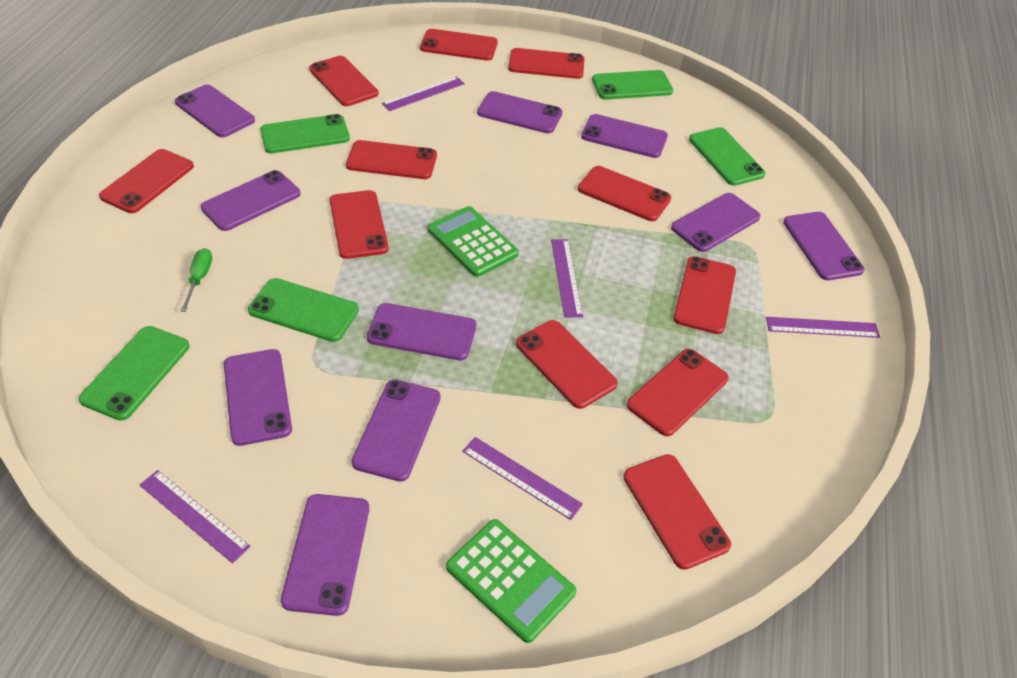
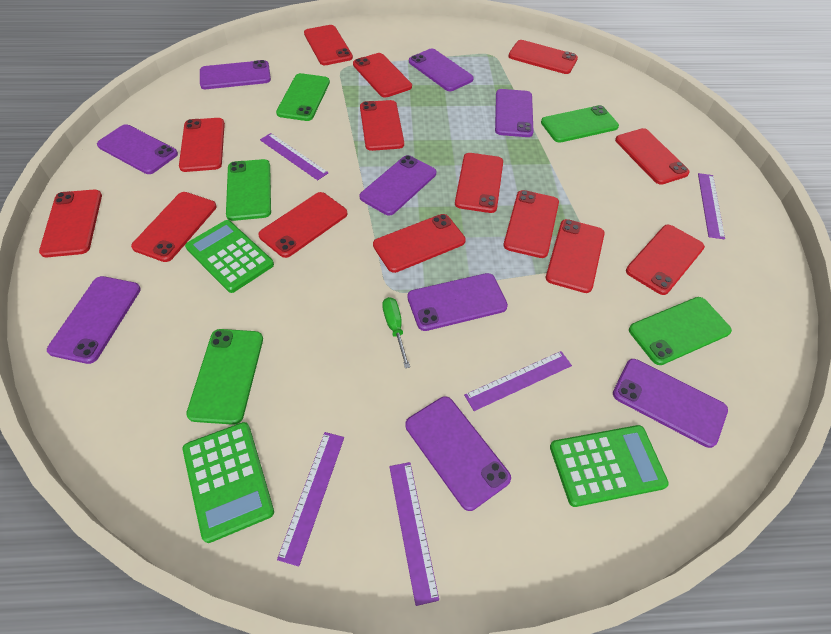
green calculator: [428,206,519,277] [446,519,576,643] = 2 -> [183,422,274,543] [185,220,274,293] [550,425,669,507] = 3
purple phone: [175,85,255,137] [201,170,300,231] [224,349,292,446] [281,494,369,616] [351,379,441,482] [367,303,476,360] [477,91,563,133] [581,114,668,158] [671,193,761,252] [783,212,864,280] = 10 -> [47,276,141,364] [97,124,178,174] [200,60,271,89] [360,155,436,216] [405,396,511,511] [407,273,508,331] [409,49,474,91] [495,89,534,137] [613,359,728,448] = 9
red phone: [99,149,194,213] [309,56,379,106] [330,190,389,259] [346,140,437,179] [420,29,498,61] [508,48,585,79] [516,320,618,409] [578,166,671,221] [623,454,731,570] [627,349,729,436] [673,256,736,334] = 11 -> [39,190,102,257] [131,192,217,262] [179,118,225,172] [258,192,347,258] [304,25,353,65] [353,53,412,98] [360,100,404,151] [373,214,466,273] [455,153,503,213] [503,190,559,258] [508,40,578,74] [546,219,605,293] [615,128,690,185] [626,225,705,295] = 14

